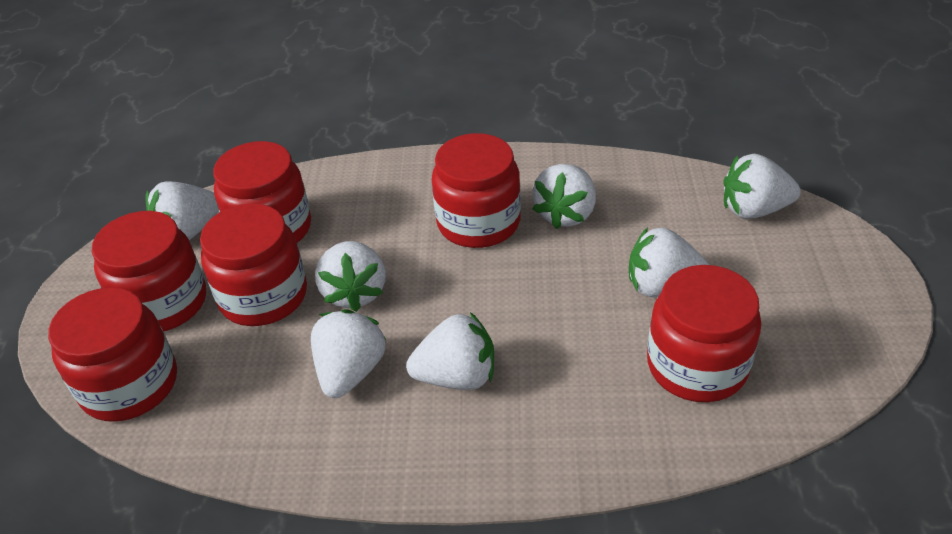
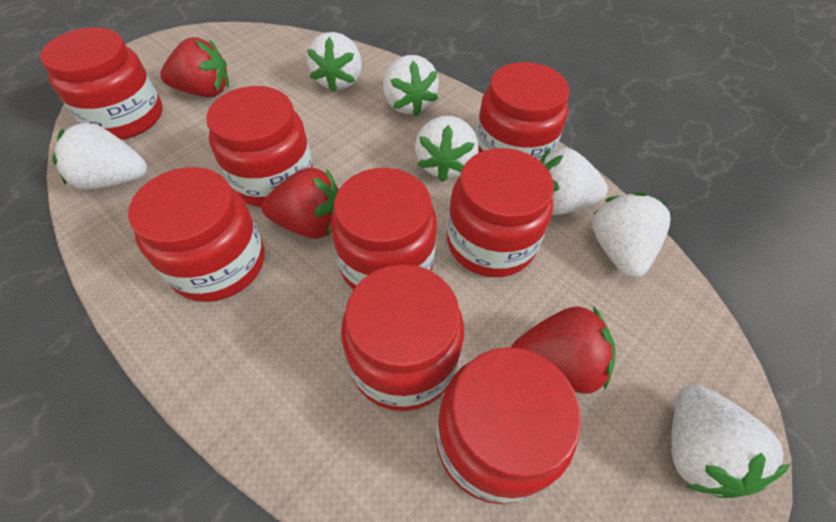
red jar: [48,287,177,422] [92,211,206,331] [200,203,307,326] [213,141,311,243] [432,133,521,248] [647,265,761,402] = 6 -> [40,27,162,140] [128,167,264,302] [206,86,313,207] [331,168,437,290] [341,264,464,411] [436,347,581,504] [447,148,554,277] [476,62,569,161] = 8
red strawberry: none = 0 -> [160,37,229,97] [261,168,339,239] [511,306,616,394] = 3

